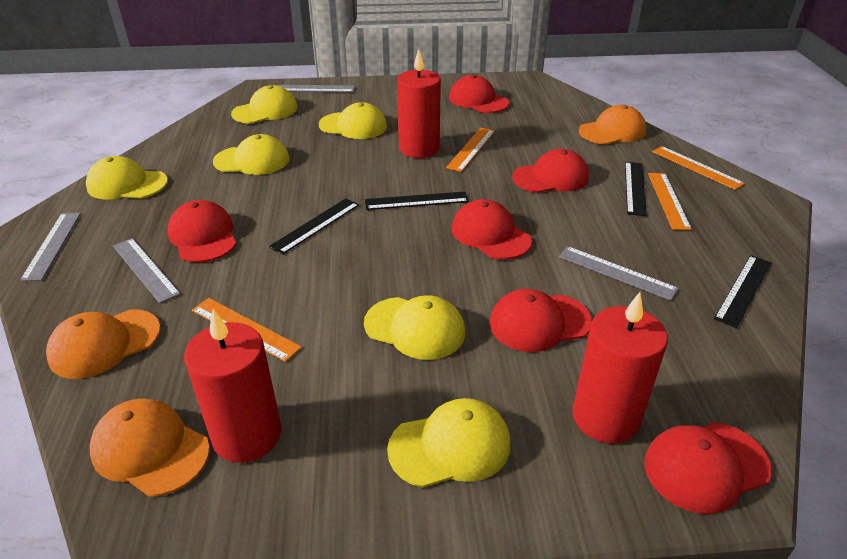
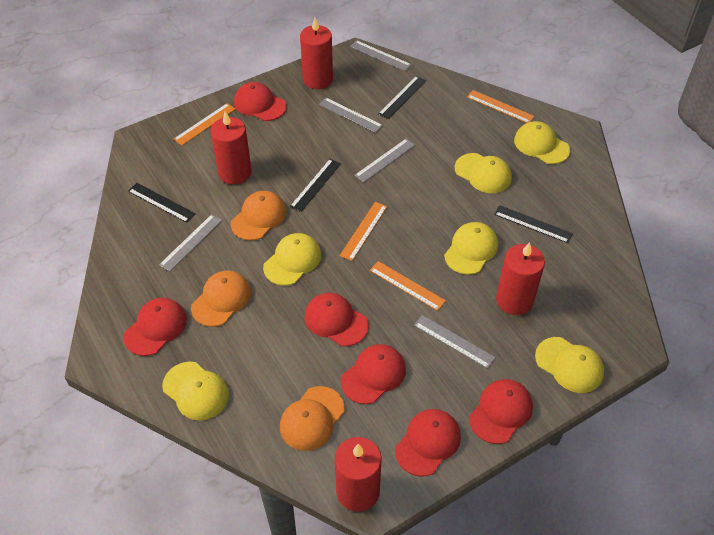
grey ruler: [20,213,81,281] [113,238,180,303] [277,85,355,92] [559,246,679,301] = 4 -> [159,214,222,272] [319,98,383,133] [350,40,412,71] [354,139,415,183] [414,315,496,369] = 5
red candle: [184,309,281,463] [397,49,441,158] [572,292,668,444] = 3 -> [210,112,252,185] [300,18,333,89] [335,437,382,512] [496,242,545,315] = 4

